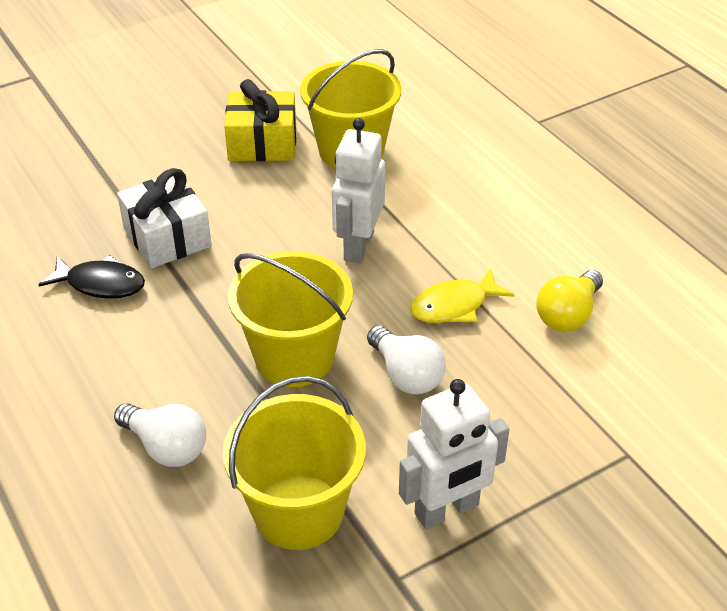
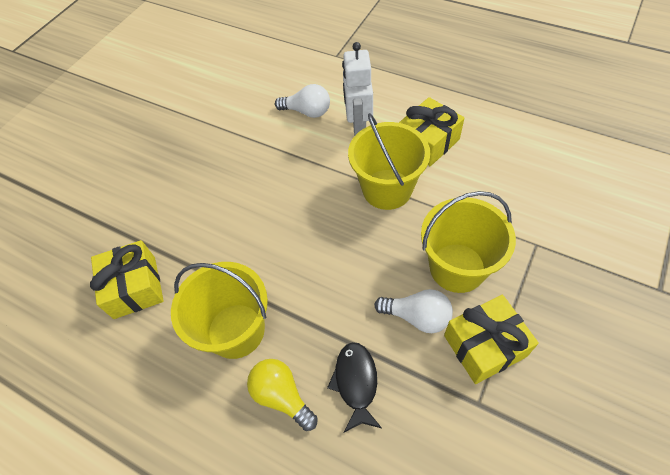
white gift: [117,168,212,268] = 1 -> none = 0
white robot: [332,118,385,264] [399,379,509,529] = 2 -> [342,42,373,136] = 1
yellow fish: [410,268,514,323] = 1 -> none = 0
yellow gift: [224,79,296,161] = 1 -> [90,240,164,319] [399,97,464,166] [444,295,539,384] = 3

